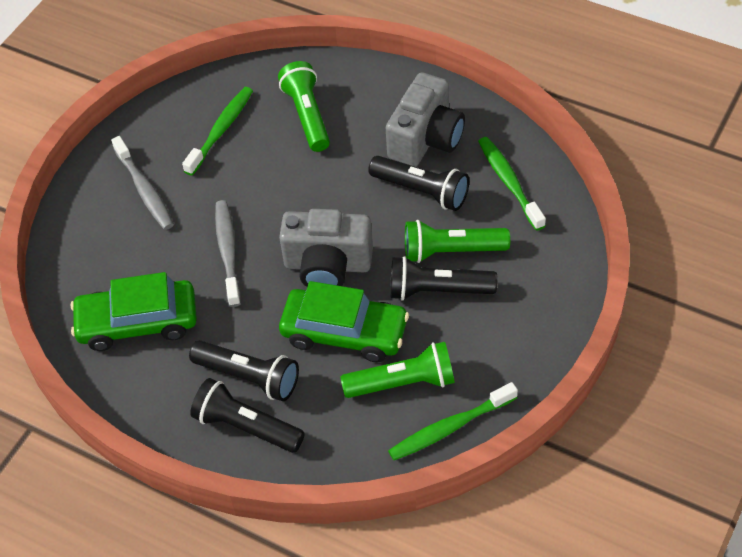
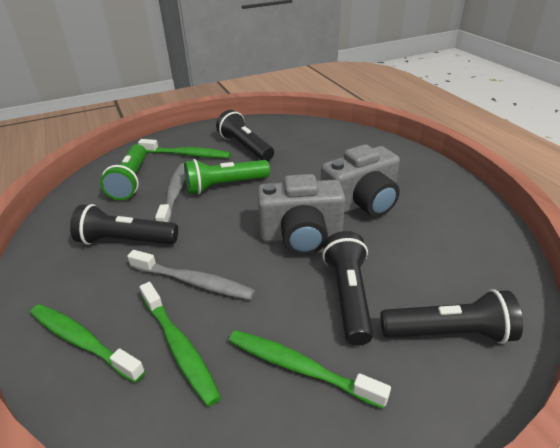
green car: [71,272,197,351] [279,281,409,362] = 2 -> none = 0
green flashlight: [278,61,330,152] [341,342,455,398] [405,220,510,263] = 3 -> [100,144,147,200] [184,159,270,194] = 2
green toothbrush: [182,87,253,176] [388,382,518,460] [478,137,546,231] = 3 -> [30,304,145,383] [138,139,231,158] [139,282,221,407] [229,330,391,409] = 4

